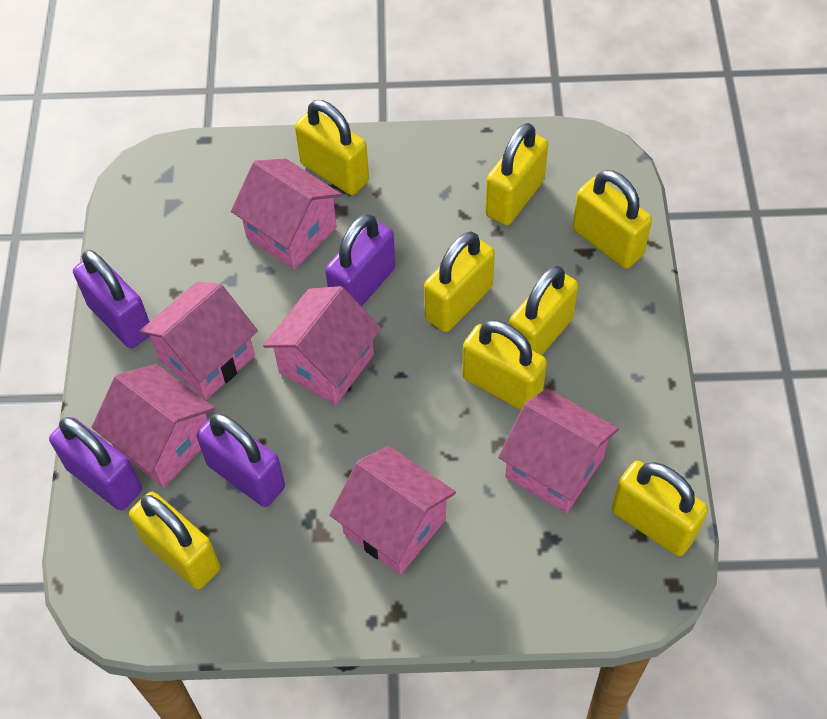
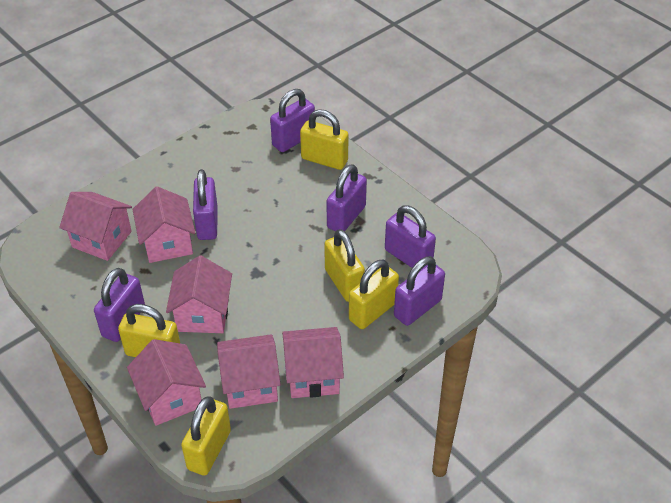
purple padlock: [49,417,142,510] [73,250,150,348] [197,413,285,507] [325,214,395,307] = 4 -> [94,268,145,342] [193,169,217,240] [270,89,315,152] [327,164,367,232] [385,205,436,268] [394,256,445,326] = 6
yellow padlock: [129,492,220,589] [295,100,369,195] [424,232,495,332] [462,320,547,410] [485,123,548,225] [509,266,578,355] [573,170,652,269] [612,461,708,556] = 8 -> [118,304,180,357] [181,396,231,476] [300,109,349,170] [324,229,365,302] [349,259,399,329] = 5

